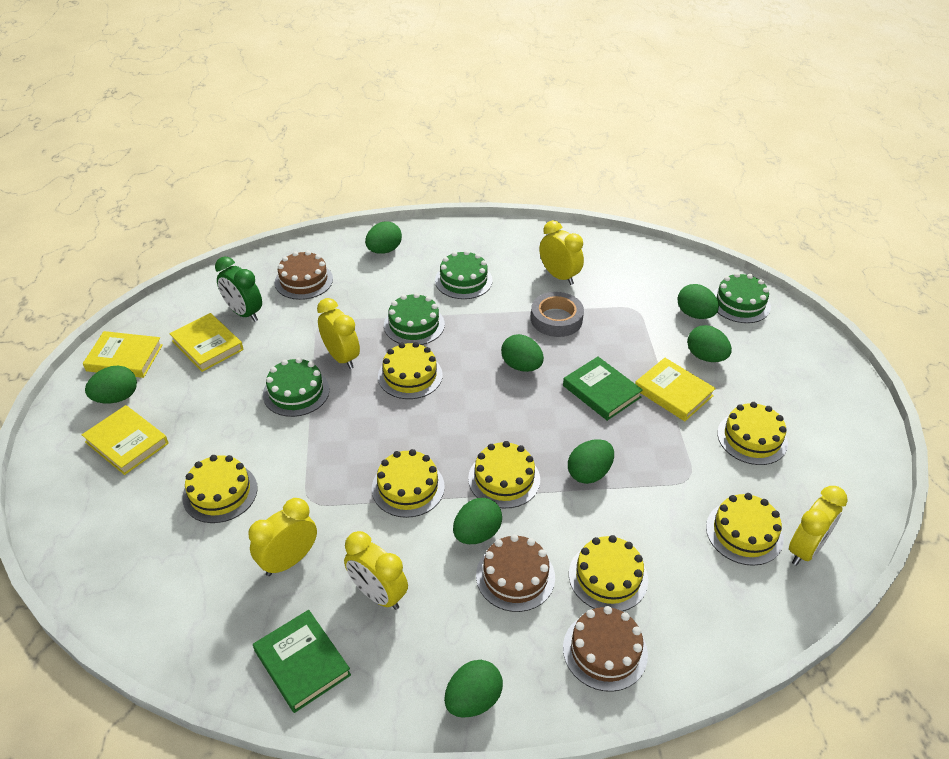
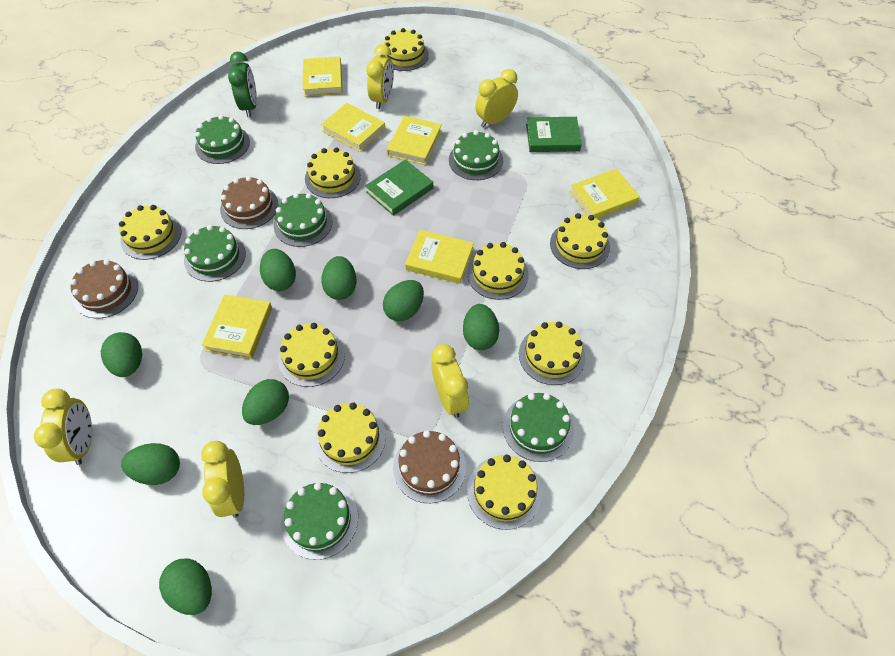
green cake: [263,357,330,417] [384,293,445,345] [435,250,493,299] [713,272,771,323] = 4 -> [184,225,246,282] [195,115,250,164] [274,193,333,247] [281,482,358,560] [449,130,503,180] [503,393,574,462] = 6
grey tape: [531,292,584,337] = 1 -> none = 0
yellow book: [82,405,169,475] [83,331,163,378] [169,313,243,372] [635,358,716,421] = 4 -> [202,294,272,359] [303,56,342,97] [321,103,386,152] [387,116,442,165] [405,230,474,284] [569,169,640,219] = 6
yellow cake: [182,455,258,523] [372,449,445,518] [378,342,443,399] [468,441,540,508] [569,535,648,611] [706,493,784,566] [717,402,788,465] = 7 -> [119,205,181,260] [278,323,345,387] [305,147,361,198] [314,402,386,473] [381,28,429,71] [467,242,529,300] [467,455,542,530] [519,322,586,385] [550,213,610,269] = 9

